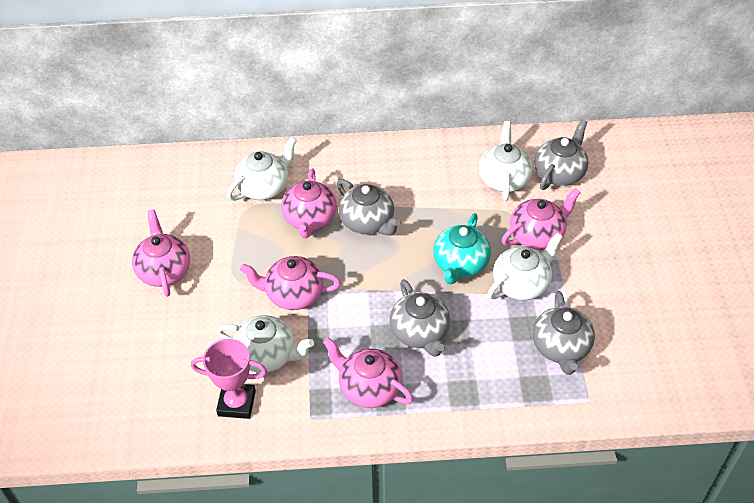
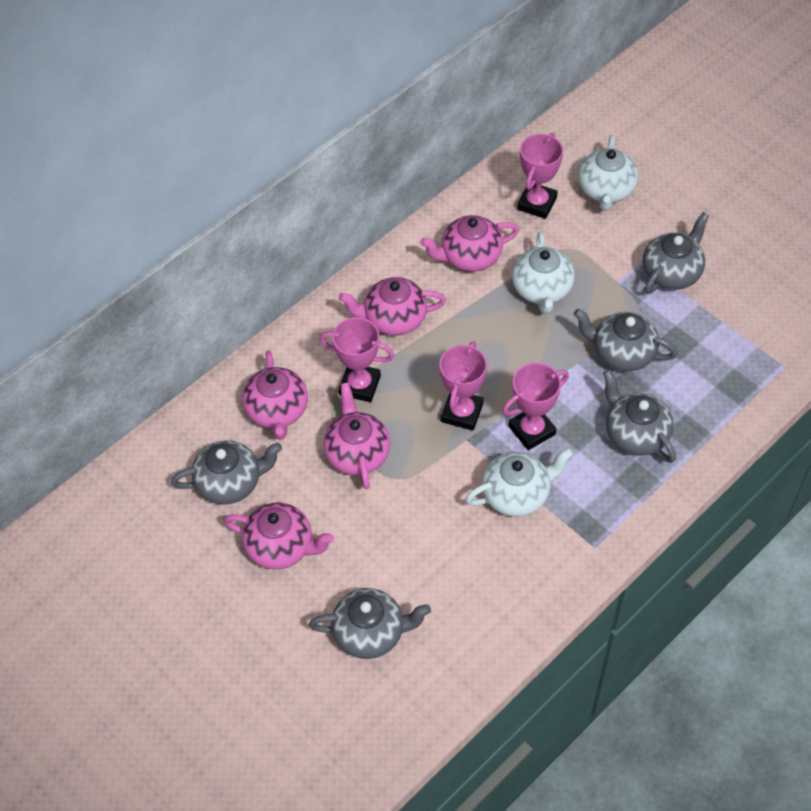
grey teapot: [337,179,401,235] [390,279,450,357] [533,291,595,375] [534,119,589,190] = 4 -> [171,440,282,505] [309,588,431,659] [574,309,678,372] [603,370,676,463] [643,212,709,294] = 5
pink trophy: [191,339,267,419] = 1 -> [319,317,394,402] [439,341,487,431] [502,363,569,450] [517,133,563,219] = 4
turquoise teapot: [433,213,491,284] = 1 -> none = 0
white teapot: [217,315,314,373] [227,137,297,201] [479,121,533,201] [488,233,563,300] = 4 -> [465,448,573,517] [512,232,575,314] [578,135,638,211] = 3

